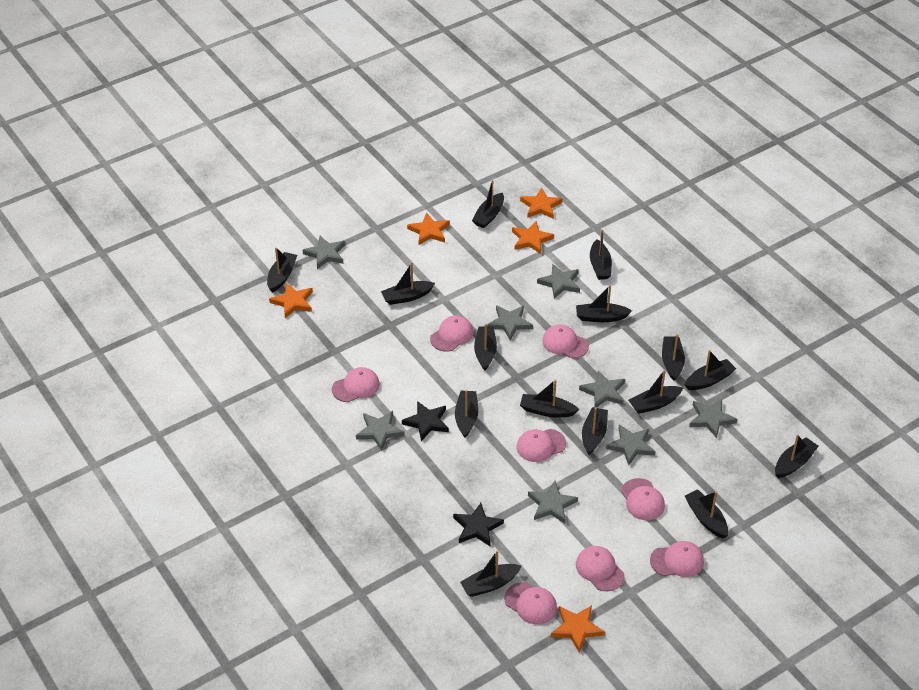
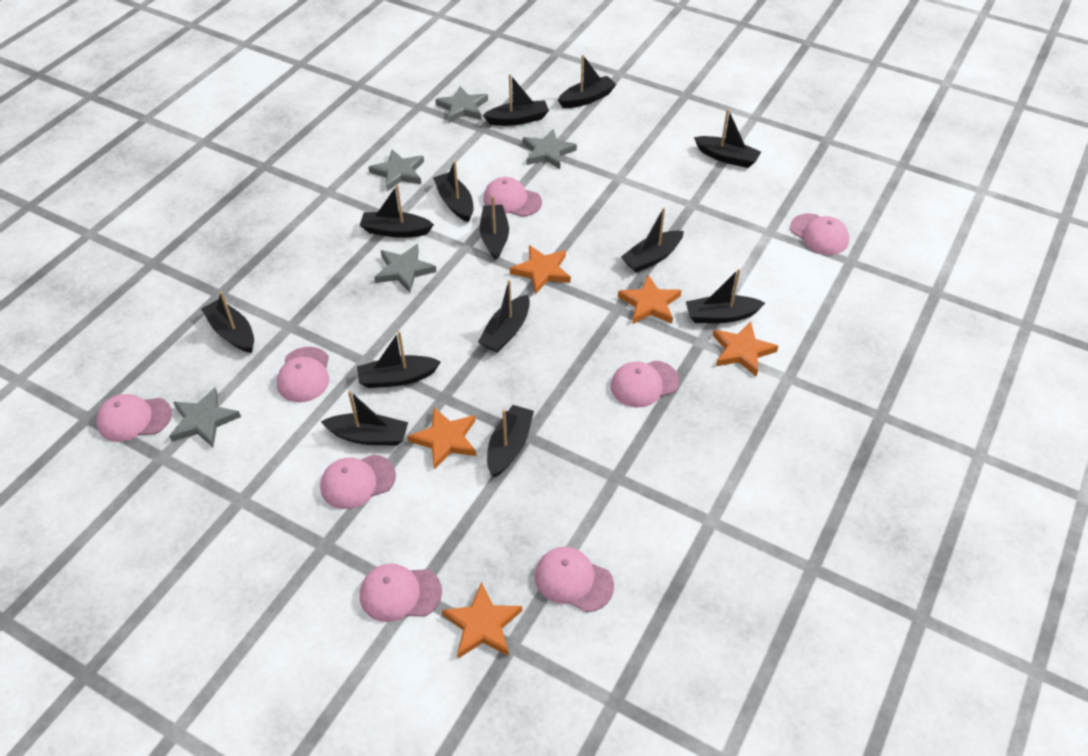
black boat: [267,248,297,293] [381,263,435,305] [455,390,478,437] [460,550,522,597] [472,180,504,228] [474,324,497,370] [520,379,579,417] [576,285,632,322] [582,407,608,455] [590,229,612,280] [629,370,683,414] [662,334,685,381] [685,350,736,390] [685,489,728,538] [775,434,819,478] = 15 -> [201,291,254,353] [321,390,408,446] [357,331,441,388] [359,185,434,238] [433,161,474,222] [478,280,530,353] [480,196,509,260] [483,74,549,126] [487,405,534,477] [558,55,617,108] [621,207,684,272] [686,269,765,323] [694,109,761,168] = 13
black star: [402,401,449,441] [453,503,504,546] = 2 -> none = 0
grey star: [303,236,345,269] [356,411,405,451] [487,305,533,340] [528,481,578,523] [537,264,580,299] [579,370,625,407] [606,425,656,465] [689,399,737,438] = 8 -> [169,388,241,447] [369,150,424,191] [374,244,437,293] [435,86,488,123] [523,129,577,169] = 5

